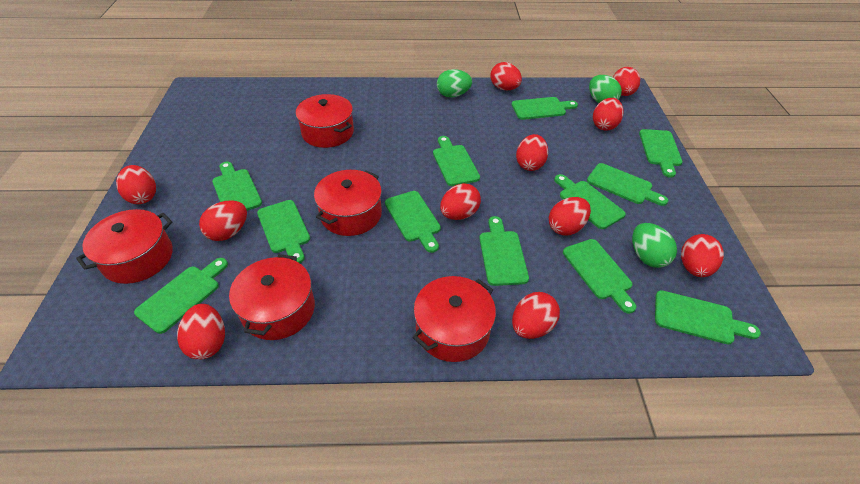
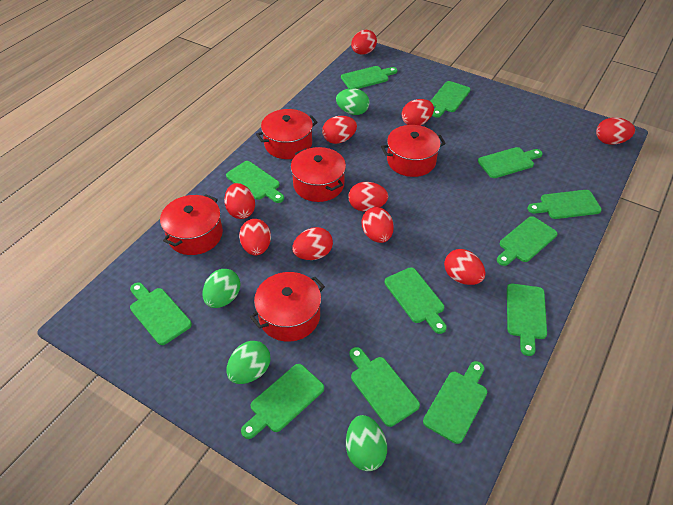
green egg: [437,69,472,98] [589,75,622,103] [632,223,677,268] = 3 -> [202,269,240,308] [226,341,270,384] [336,88,370,115] [346,415,387,471] = 4
red egg: [116,165,156,204] [177,304,225,359] [199,200,247,241] [440,183,481,220] [491,62,522,90] [512,292,560,339] [516,134,548,171] [549,197,591,236] [593,98,624,131] [613,67,640,96] [681,234,724,277] = 11 -> [224,183,255,219] [239,219,271,255] [292,227,333,260] [322,116,357,144] [348,182,388,211] [351,30,377,55] [362,207,394,243] [401,99,434,126] [444,249,485,285] [596,117,635,145] = 10

